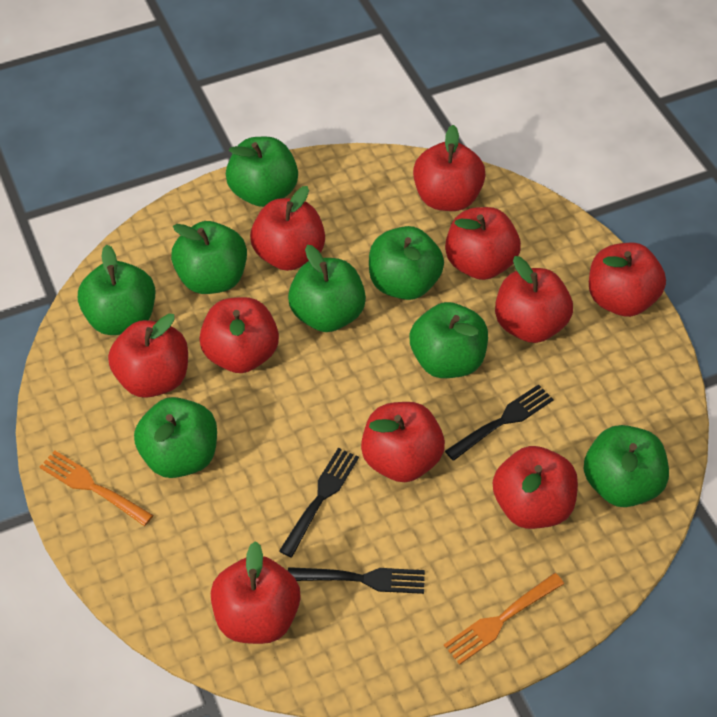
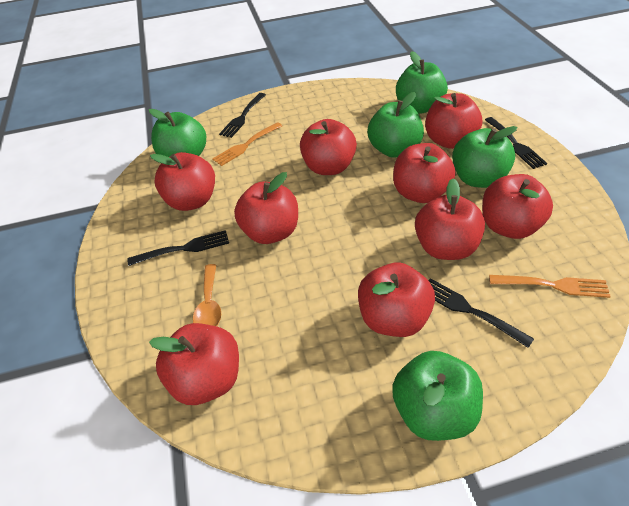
black fork: [279,448,359,557] [288,567,425,594] [445,384,554,461] = 3 -> [127,230,229,266] [219,93,266,138] [429,278,534,348] [485,117,547,169] = 4
green apple: [78,245,155,335] [134,397,217,478] [171,221,247,294] [226,137,298,207] [288,245,366,332] [369,226,444,300] [409,302,488,378] [584,425,669,507] = 8 -> [149,109,206,157] [367,92,424,158] [392,351,483,441] [396,51,448,114] [452,126,518,188] = 5
orange spoon: none = 0 -> [193,264,221,326] = 1
red apple: [108,314,188,398] [199,297,279,373] [211,541,301,644] [250,186,325,271] [361,402,445,482] [413,125,486,211] [445,207,521,280] [493,446,578,529] [495,256,573,343] [589,243,666,317] = 10 -> [149,323,239,405] [150,152,215,211] [234,172,298,244] [300,119,357,175] [358,262,435,337] [393,143,456,203] [415,178,485,260] [425,93,482,149] [482,174,553,239] = 9

